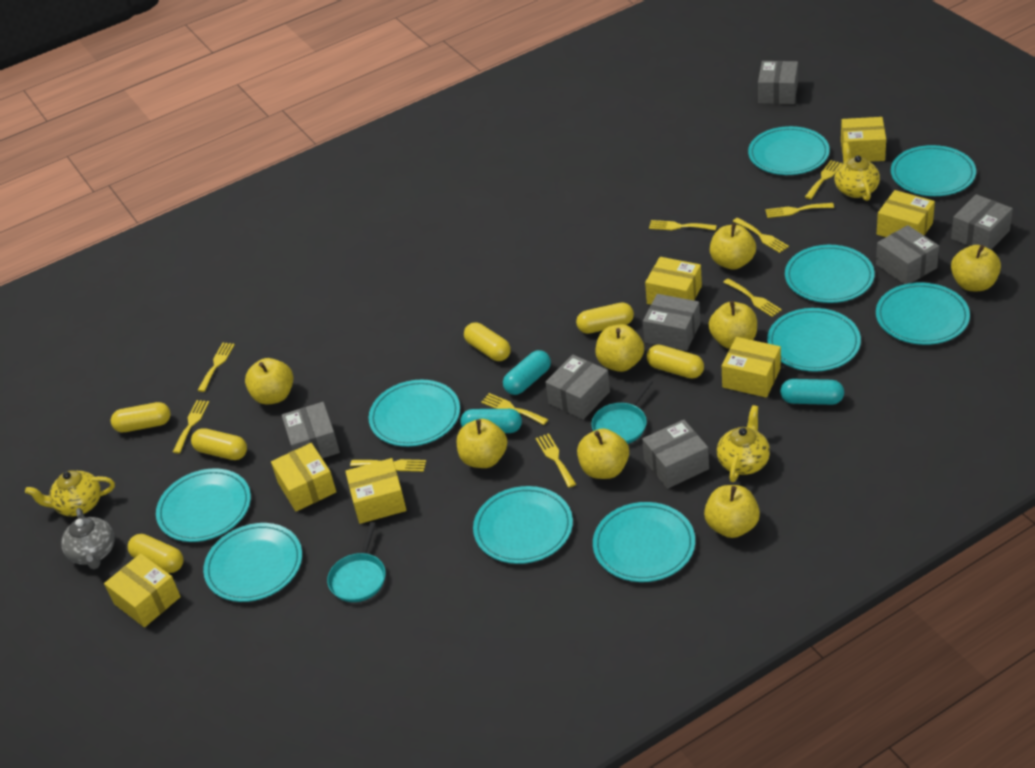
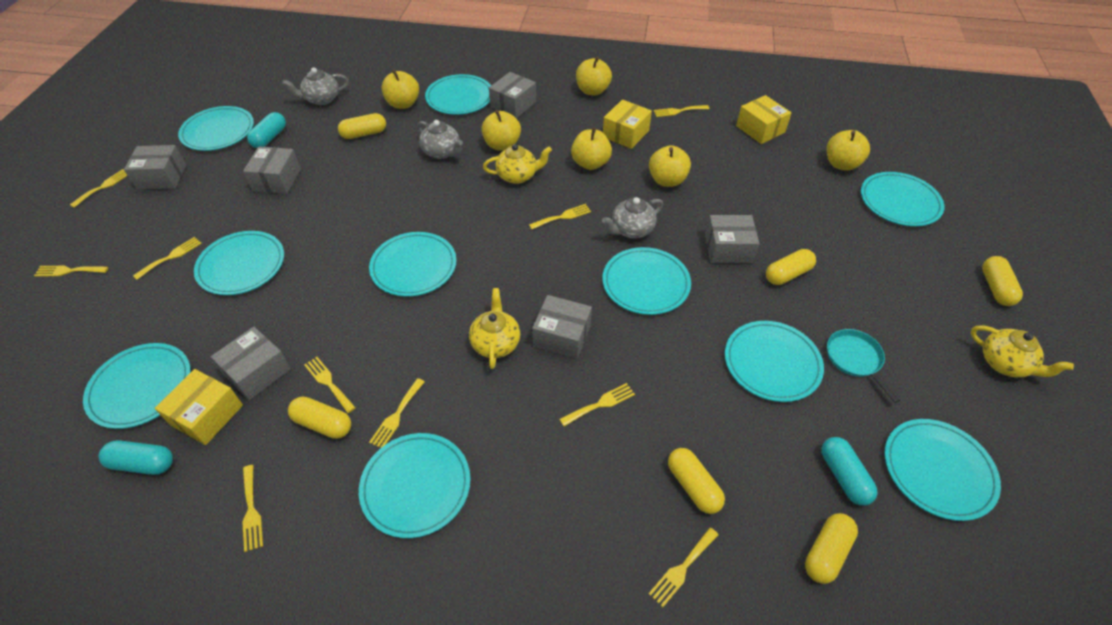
grey box: [282,402,340,458] [545,355,610,419] [642,419,709,489] [643,294,700,351] [758,61,798,104] [876,225,939,284] [951,194,1013,249] = 7 -> [124,145,186,190] [211,327,291,400] [243,146,301,194] [489,72,536,118] [532,295,592,359] [705,215,759,263] = 6
grey teapot: [61,508,115,569] = 1 -> [282,67,349,105] [418,120,463,159] [602,197,663,238] = 3
turquoise pan: [327,522,386,602] [591,380,653,444] = 2 -> [827,329,900,403] = 1
yellow apple: [245,358,293,405] [457,419,507,468] [577,428,629,479] [596,324,644,372] [704,485,760,538] [708,301,757,349] [710,223,756,270] [951,245,1001,291] = 8 -> [381,70,419,109] [482,110,521,151] [571,128,612,170] [576,57,612,96] [649,145,691,187] [827,130,870,171] = 6
yellow box: [104,553,181,627] [271,443,336,511] [345,458,407,524] [645,257,702,305] [722,337,781,398] [841,117,886,162] [877,190,935,237] = 7 -> [155,369,243,445] [603,100,652,149] [736,95,792,144] = 3

